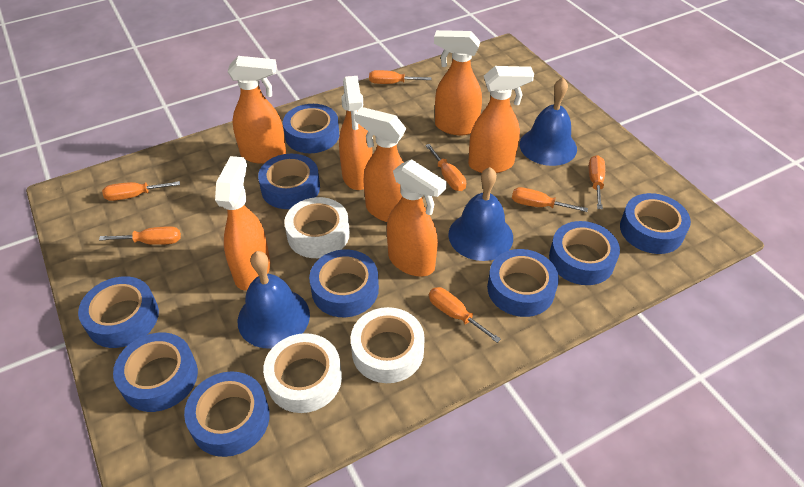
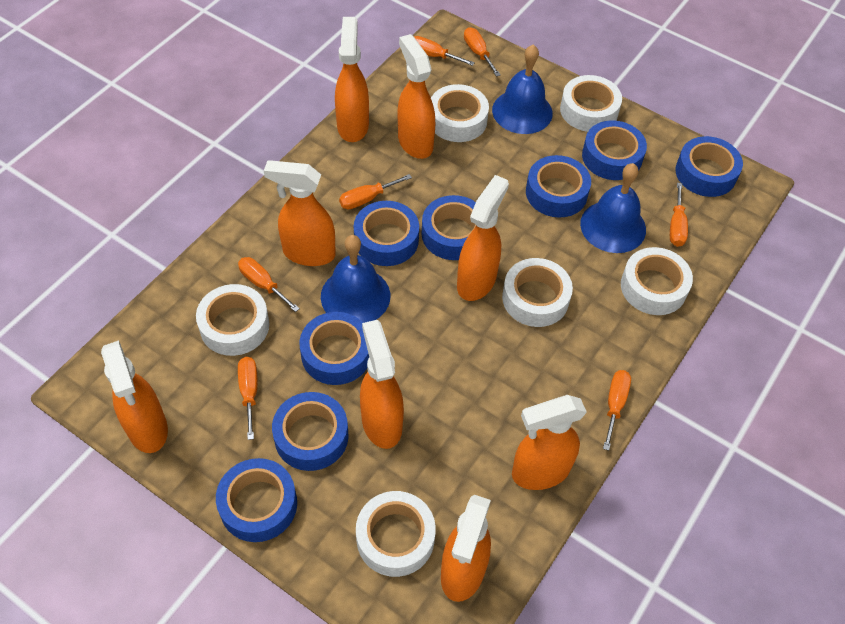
blue tape: [78,276,159,348] [113,333,198,412] [184,372,270,457] [258,154,320,209] [283,104,339,153] [309,249,379,317] [487,249,559,317] [549,221,620,285] [620,193,691,254] = 9 -> [216,458,297,542] [272,392,348,471] [299,312,369,385] [354,201,419,266] [422,195,476,260] [526,155,591,218] [582,120,647,180] [676,136,743,197] = 8
orange spray bottle: [215,156,270,291] [228,56,286,164] [339,76,373,190] [355,107,406,222] [387,159,447,277] [434,30,482,135] [468,66,534,173] = 7 -> [101,340,168,453] [264,160,336,266] [335,17,369,142] [360,320,404,449] [398,34,435,159] [441,495,491,602] [457,175,509,301] [512,395,587,490] = 8
white tape: [263,333,342,413] [284,197,350,258] [351,307,425,383] = 3 -> [196,284,269,356] [356,491,436,577] [431,84,489,142] [502,258,573,327] [560,75,622,132] [621,247,693,315] = 6

